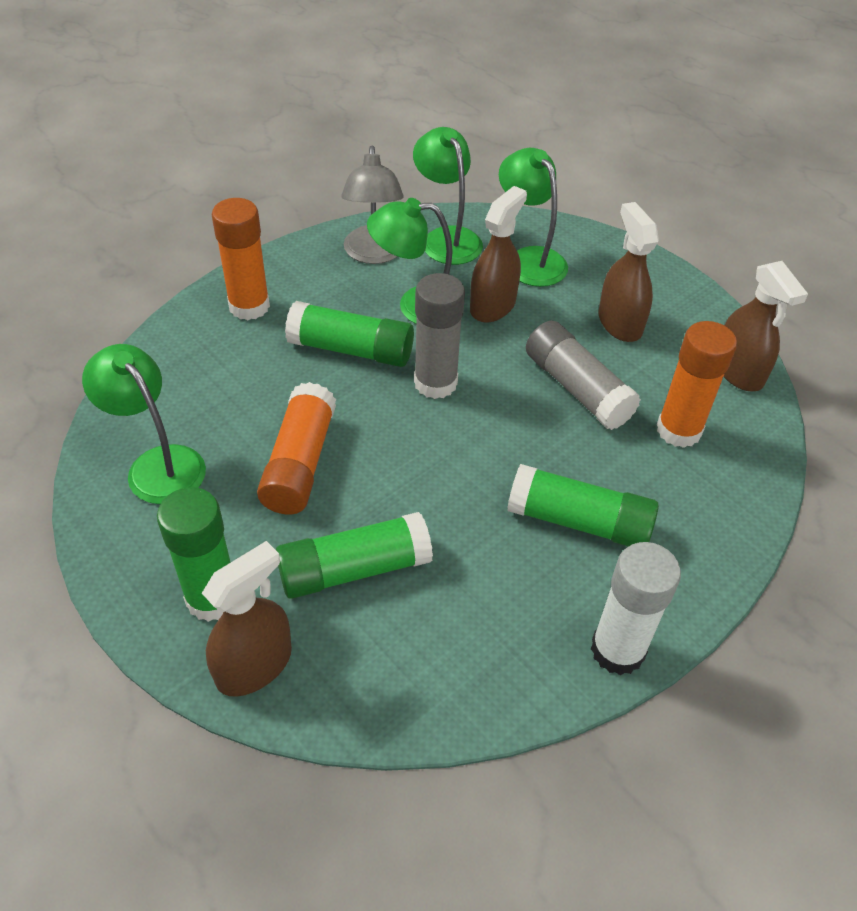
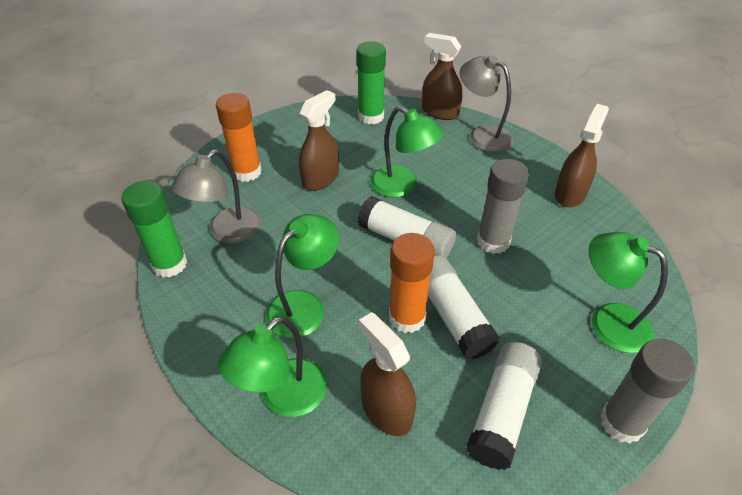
green glue stick: [157,487,231,622] [276,512,433,599] [285,301,414,367] [507,464,659,547] = 4 -> [121,181,187,278] [356,41,386,125] = 2
grey lamp: [341,146,404,264] = 1 -> [171,150,261,244] [460,55,514,152] = 2
orange glue stick: [212,198,270,320] [257,382,336,515] [657,321,737,448] = 3 -> [216,93,262,182] [389,233,435,333] = 2
white glue stick: [591,542,681,675] = 1 -> [358,196,456,258] [428,255,500,360] [466,342,542,470] = 3

